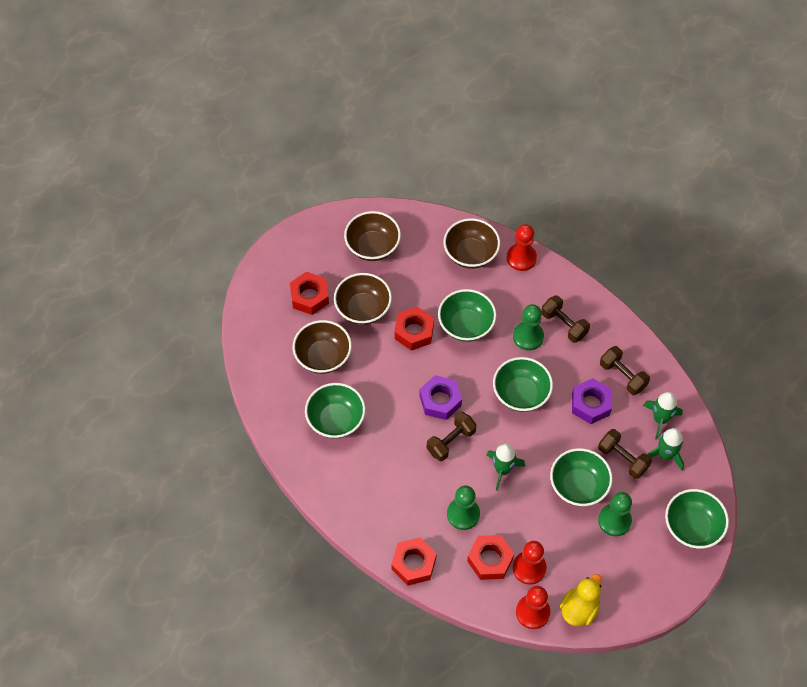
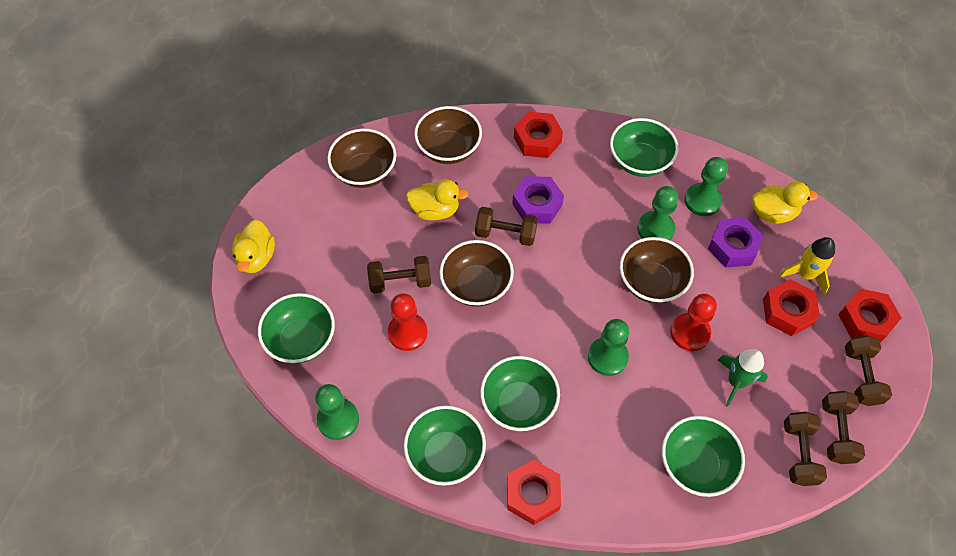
brown dumbbell: [427,412,477,461] [541,295,590,343] [598,429,652,479] [600,346,650,395] = 4 -> [367,256,431,294] [475,207,538,246] [784,411,827,486] [822,391,865,464] [845,335,892,406] = 5
green pawn: [447,486,480,530] [513,304,544,350] [598,492,632,536] = 3 -> [315,384,359,440] [588,319,629,376] [637,186,679,240] [684,157,728,216] = 4
green rocket: [486,444,525,491] [643,392,683,440] [647,428,684,471] = 3 -> [717,349,768,407] = 1
red pawn: [507,224,537,271] [513,541,547,585] [516,586,550,629] = 3 -> [388,293,427,351] [670,294,717,351] = 2
yellow duck: [560,574,602,626] = 1 -> [232,220,275,273] [406,179,469,221] [752,181,818,224] = 3
yellow rocket: none = 0 -> [779,237,835,295] = 1

